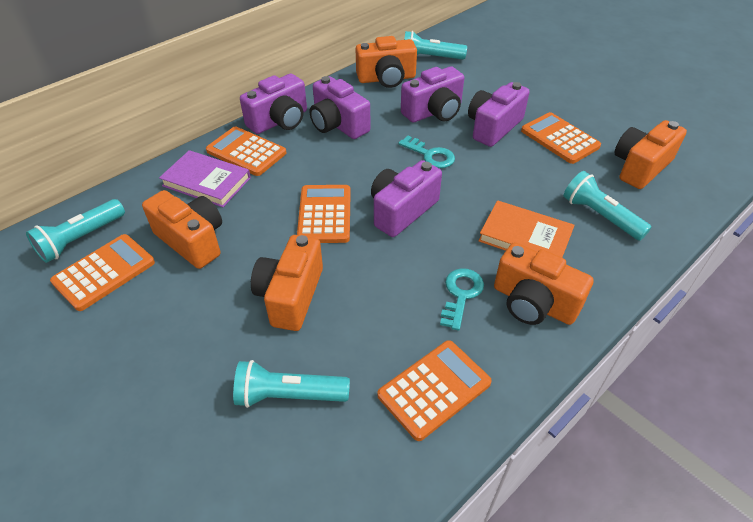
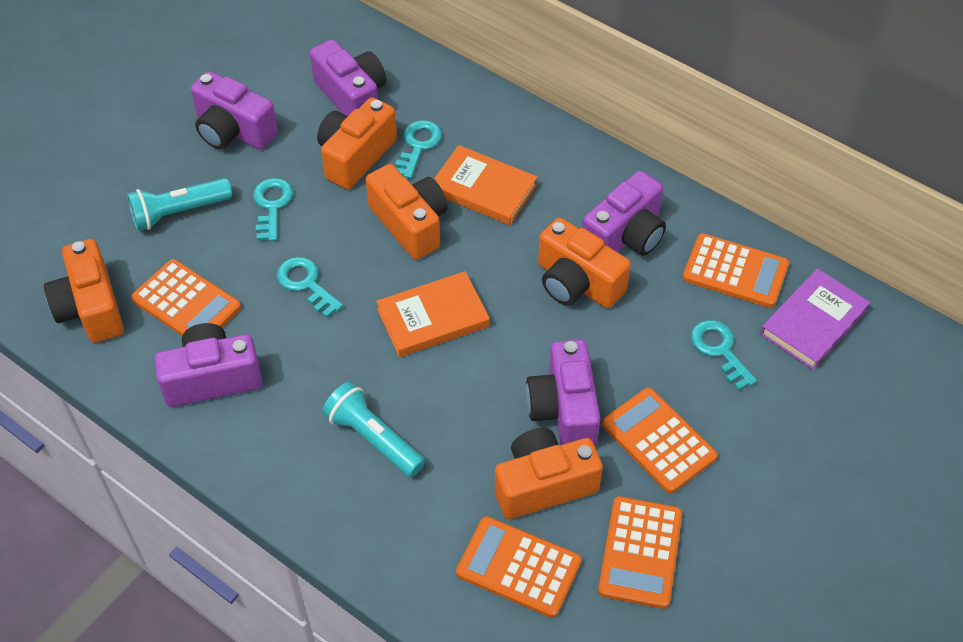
orange book: [478,200,575,257] = 1 -> [376,271,490,357] [434,145,537,225] = 2
turquoise flashlight: [26,199,125,263] [233,360,350,408] [404,31,467,60] [563,171,652,241] = 4 -> [127,178,232,231] [322,382,425,477] = 2
turquoise key: [398,136,455,168] [440,268,484,330] = 2 -> [253,178,293,241] [277,257,343,318] [395,120,442,179] [691,320,757,391] = 4

